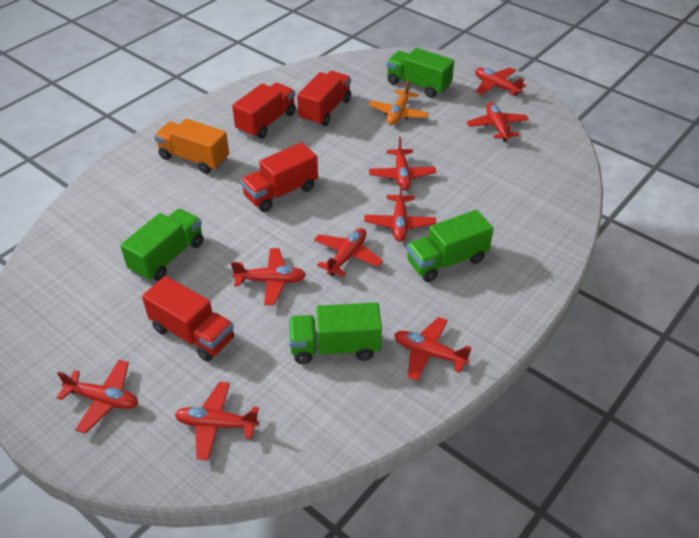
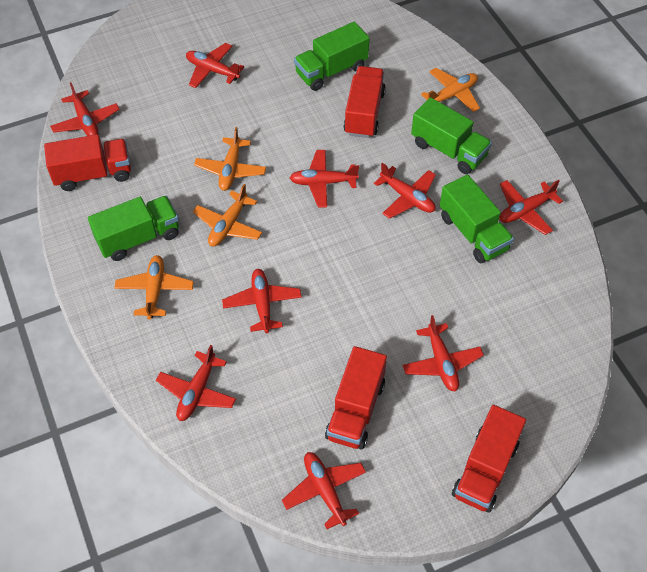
orange plane: [368,80,429,125] = 1 -> [114,255,194,320] [193,184,262,246] [194,127,266,191] [421,68,480,112] = 4
orange truck: [154,119,229,174] = 1 -> none = 0

